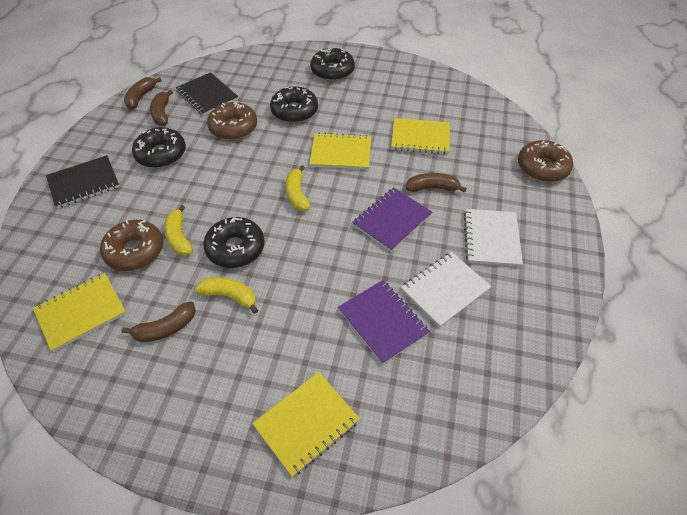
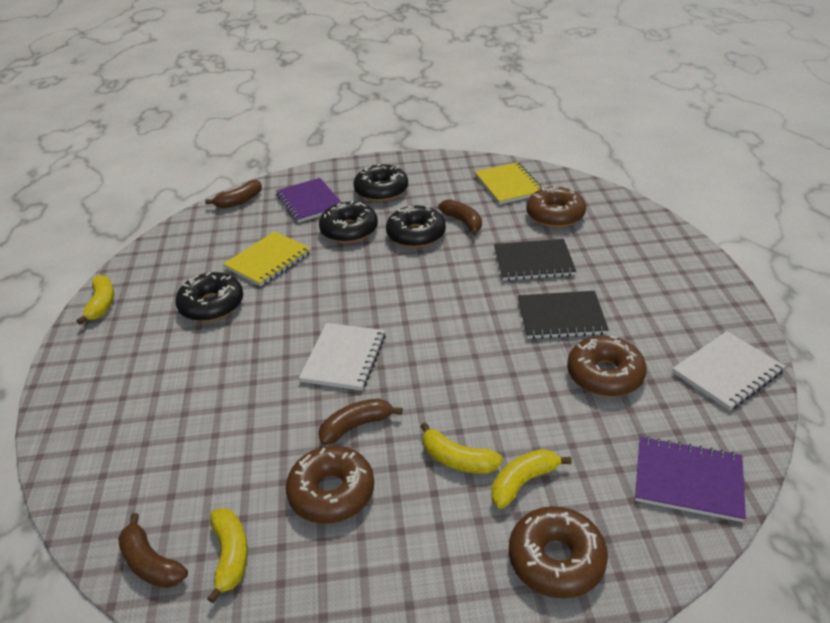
brown donut: [100,220,163,271] [207,101,257,140] [518,140,573,182] = 3 -> [286,446,374,524] [509,506,608,598] [526,186,586,228] [567,336,647,397] = 4
yellow banana: [164,205,193,256] [195,277,258,314] [285,165,310,211] = 3 -> [77,275,114,325] [207,508,248,603] [421,422,503,474] [491,449,572,509] = 4
yellow notebook: [33,273,126,352] [252,372,360,477] [309,132,371,170] [391,118,450,155] = 4 -> [223,231,311,287] [475,162,542,205] = 2

